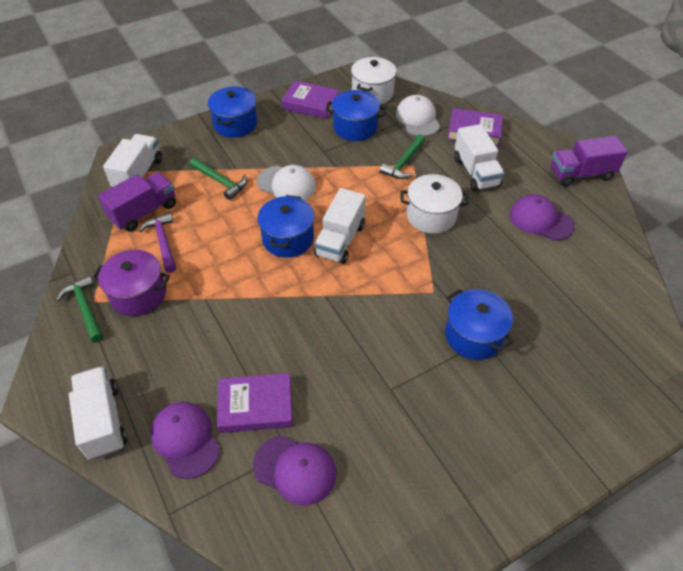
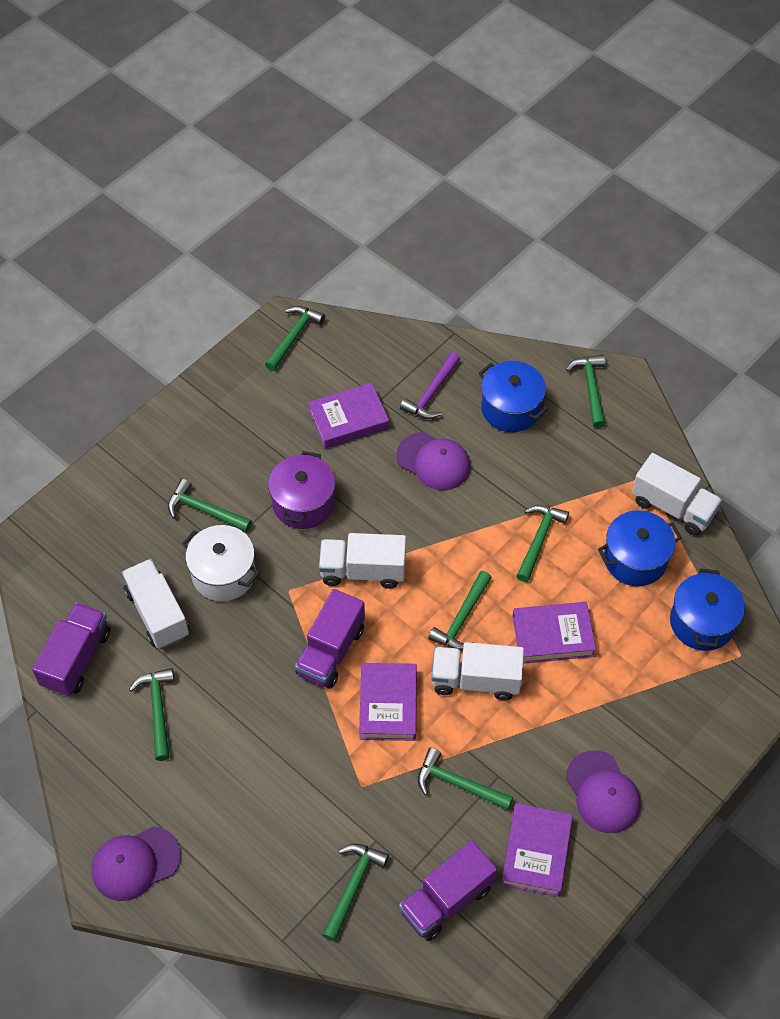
blue pot: [208,87,257,138] [257,195,315,258] [326,90,386,141] [445,289,513,360] = 4 -> [479,361,548,432] [598,510,682,586] [670,568,745,651] = 3
green hammer: [56,275,103,343] [189,158,247,200] [380,134,425,179] = 3 -> [129,668,174,761] [168,479,252,532] [265,306,325,371] [322,844,389,942] [418,748,513,810] [428,571,492,650] [517,505,569,582] [566,355,605,428] = 8
purple book: [217,373,293,433] [281,80,340,119] [447,108,503,146] = 3 -> [308,382,389,448] [359,663,417,741] [501,803,573,897] [513,602,596,664] = 4
purple truck: [98,172,176,232] [551,136,627,186] = 2 -> [32,603,110,696] [295,589,365,689] [399,841,497,941] = 3
white cap: [257,165,316,200] [396,95,440,136] = 2 -> none = 0
white pot: [351,57,397,104] [400,174,469,234] = 2 -> [182,525,260,601] = 1

